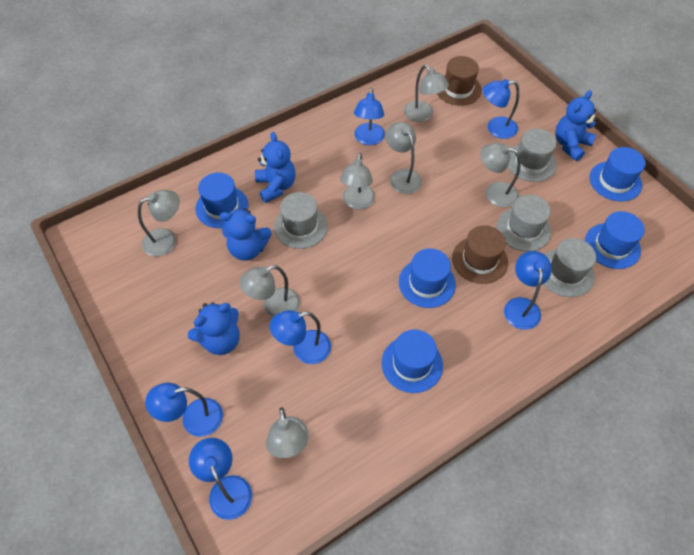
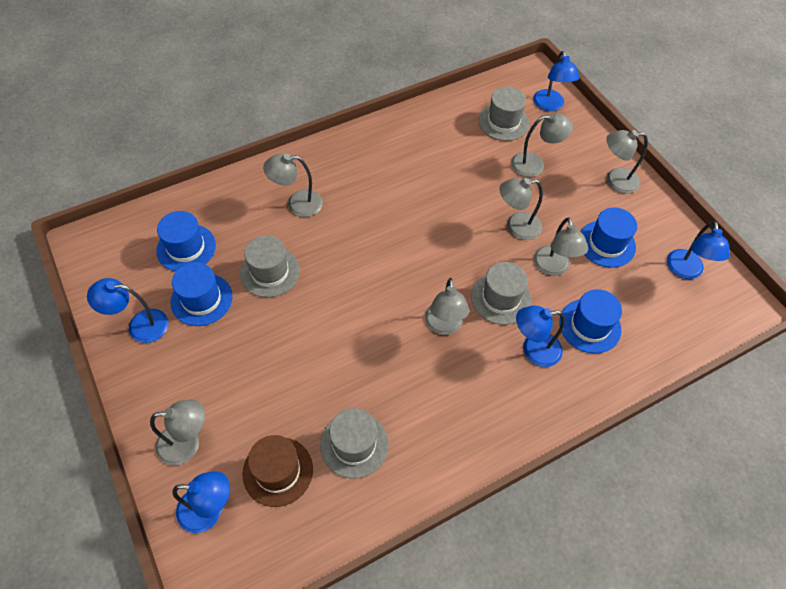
blue hat: [195,173,249,228] [381,329,443,393] [399,248,456,308] [585,211,645,269] [589,147,646,201] = 5 -> [156,211,216,272] [170,262,233,326] [559,289,622,354] [580,207,637,268] = 4
blue lamp: [145,383,223,437] [189,438,252,520] [270,310,331,364] [354,88,385,145] [482,79,519,139] [504,251,552,330] = 6 -> [87,278,169,343] [172,471,230,533] [516,306,565,367] [533,51,579,111] [667,221,730,279] = 5
blue teddy bear: [188,302,240,355] [220,208,272,261] [255,132,296,203] [555,90,597,161] = 4 -> none = 0
brown hat: [437,56,482,106] [452,225,508,284] = 2 -> [242,435,313,507] = 1

